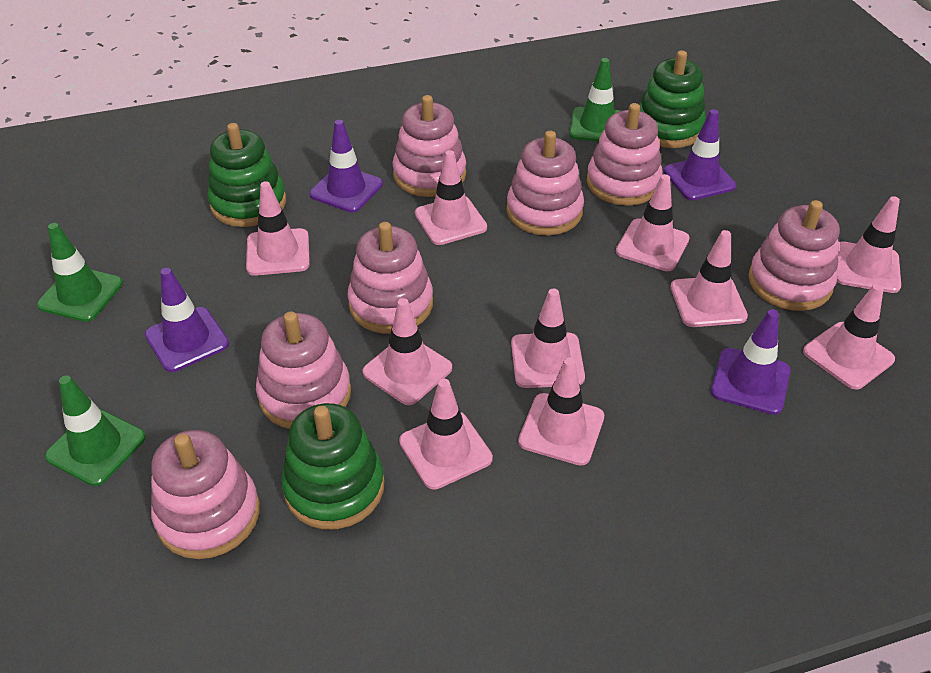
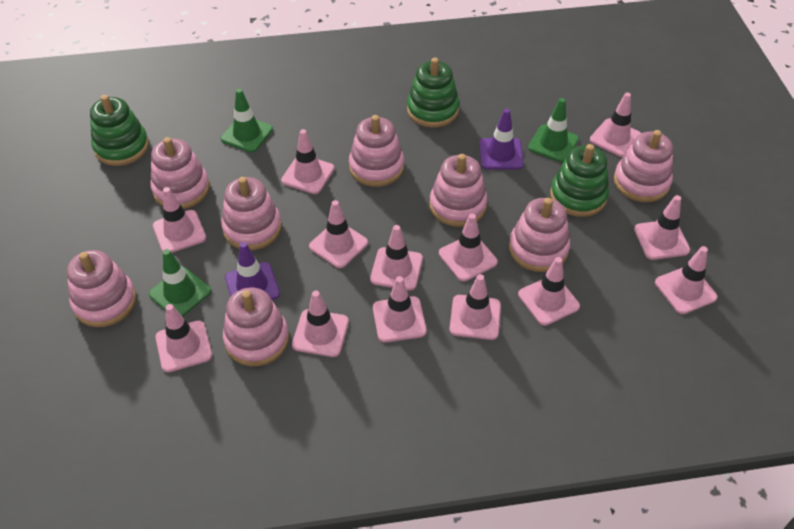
pink stacking toy: [151,430,260,559] [256,311,351,429] [347,222,433,334] [392,95,466,197] [507,131,584,236] [587,103,663,206] [748,200,840,311] = 7 -> [67,250,136,327] [151,137,210,209] [221,177,282,250] [223,287,289,366] [349,115,404,187] [430,154,488,227] [509,198,570,272] [614,130,673,202] = 8
pink traffic cone: [246,181,310,276] [362,298,452,405] [399,379,493,490] [415,150,487,245] [511,289,585,388] [518,357,604,466] [616,174,690,271] [670,230,748,327] [803,284,895,390] [837,196,901,293] = 10 -> [153,187,206,253] [155,304,212,372] [281,129,334,194] [292,290,349,357] [309,200,368,268] [370,225,423,291] [373,276,427,342] [439,214,498,282] [449,274,501,340] [518,257,580,326] [590,92,641,157] [634,195,690,260] [655,246,718,314] = 13
purple traffic cone: [145,268,229,372] [310,120,383,213] [663,109,736,200] [711,309,791,415] = 4 -> [225,242,280,300] [479,108,524,170] = 2

